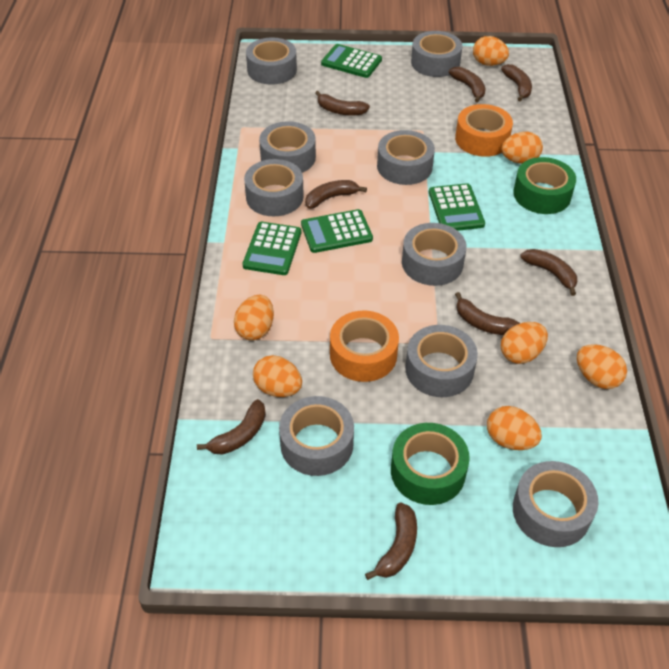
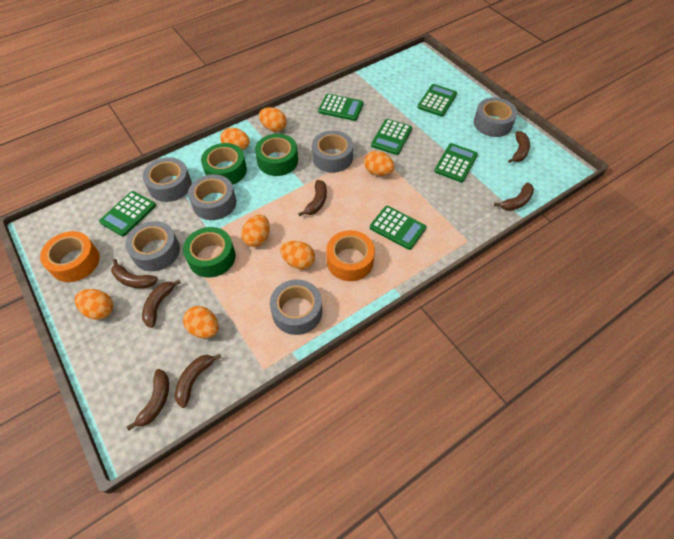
brown banana: [197,399,266,455] [305,180,367,209] [315,91,370,116] [365,502,417,580] [449,67,486,102] [455,292,520,335] [501,64,532,101] [520,249,577,296] = 8 -> [111,259,158,288] [127,369,169,430] [142,280,181,328] [175,354,221,408] [298,180,327,216] [494,183,534,211] [508,131,530,163] = 7
green calculator: [243,222,301,275] [301,209,373,253] [321,44,382,78] [429,183,485,231] = 4 -> [99,191,156,236] [318,94,364,121] [370,206,426,250] [371,119,412,155] [417,84,457,117] [434,143,478,182] = 6
green tape: [391,423,470,505] [513,157,576,214] = 2 -> [183,227,235,278] [201,143,247,185] [255,134,298,176] = 3
grey tape: [244,159,304,216] [246,38,297,85] [259,121,316,173] [279,396,354,476] [377,130,435,185] [402,223,467,286] [405,325,478,397] [411,31,462,77] [513,461,599,547] = 9 -> [125,221,180,271] [143,157,192,202] [188,174,236,220] [270,280,322,335] [312,130,353,173] [474,98,518,137] = 6

